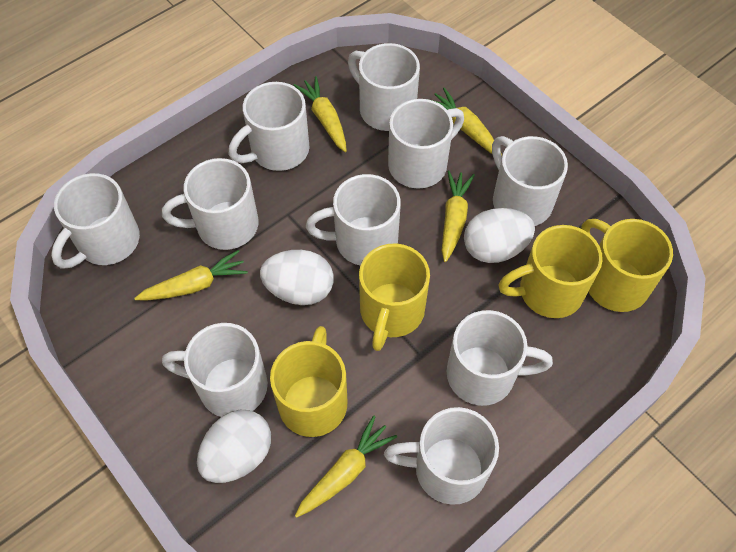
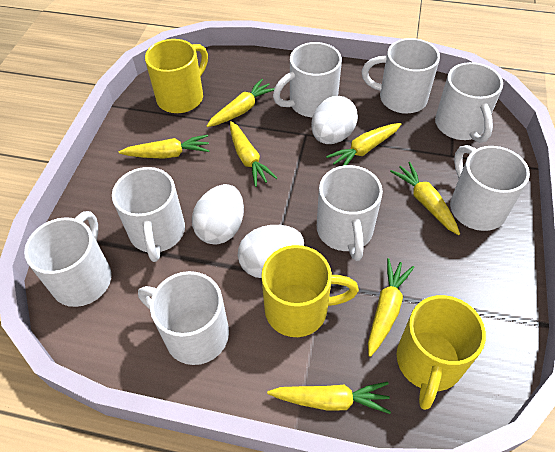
white mug: [51,173,140,269] [162,158,259,250] [162,323,268,417] [228,82,310,171] [306,174,401,265] [348,43,420,131] [384,407,499,505] [388,99,464,188] [446,310,553,406] [492,136,568,226] = 10 -> [24,211,112,307] [112,167,185,262] [138,271,229,365] [273,42,342,117] [317,165,383,261] [362,38,440,114] [435,62,503,143] [450,145,530,231] = 8
yellow carrot: [134,250,248,300] [293,76,347,152] [295,415,397,518] [428,87,502,155] [442,170,475,262] = 5 -> [119,135,210,159] [207,79,274,127] [230,121,277,187] [267,382,391,414] [326,123,401,166] [368,258,414,357] [390,162,460,235] = 7
yellow mug: [270,326,347,437] [359,243,430,351] [499,225,603,318] [581,219,673,312] = 4 -> [145,39,208,113] [261,245,359,337] [397,295,486,410] = 3

